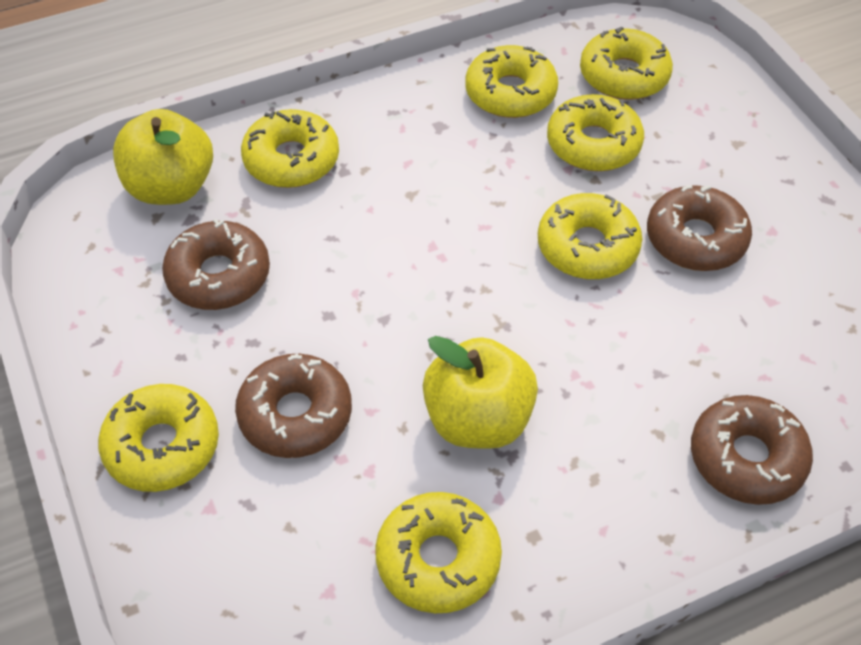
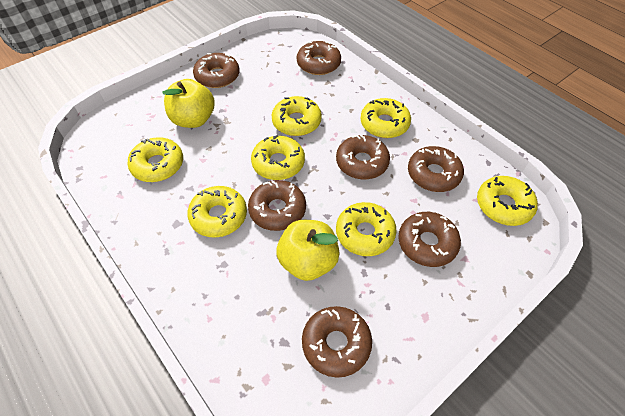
brown donut: [162,219,270,310] [235,354,352,458] [647,185,752,271] [691,395,813,505] = 4 -> [193,53,240,88] [248,180,306,231] [297,41,341,75] [302,306,372,378] [336,135,390,179] [398,212,461,267] [408,146,464,192] = 7

